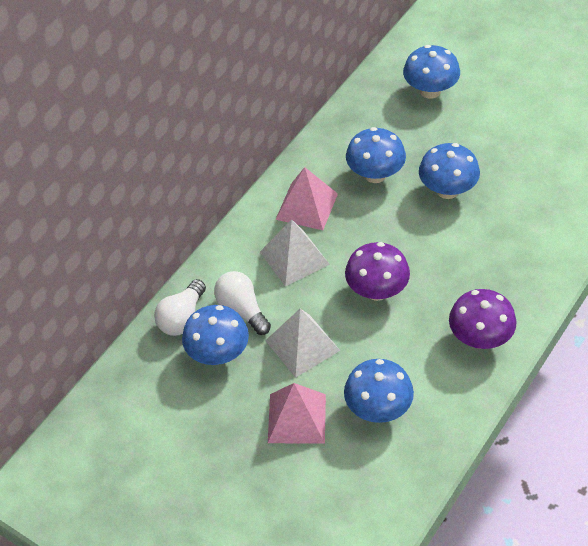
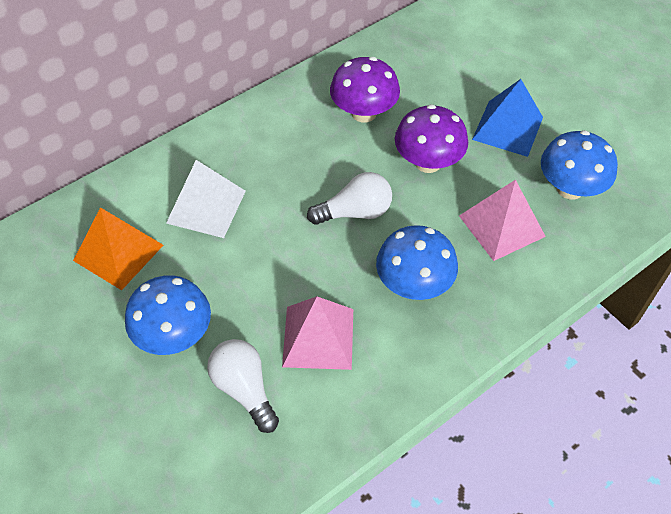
blue mushroom: [182,305,249,365] [344,359,414,423] [346,127,406,183] [403,45,460,99] [419,143,480,199] = 5 -> [125,275,211,355] [376,225,458,300] [541,130,618,199] = 3
blue pyramid: none = 0 -> [472,79,543,157] = 1
orange pyramid: none = 0 -> [73,207,163,290] = 1
white pyramid: [260,220,330,287] [265,309,340,378] = 2 -> [166,160,246,238] = 1

